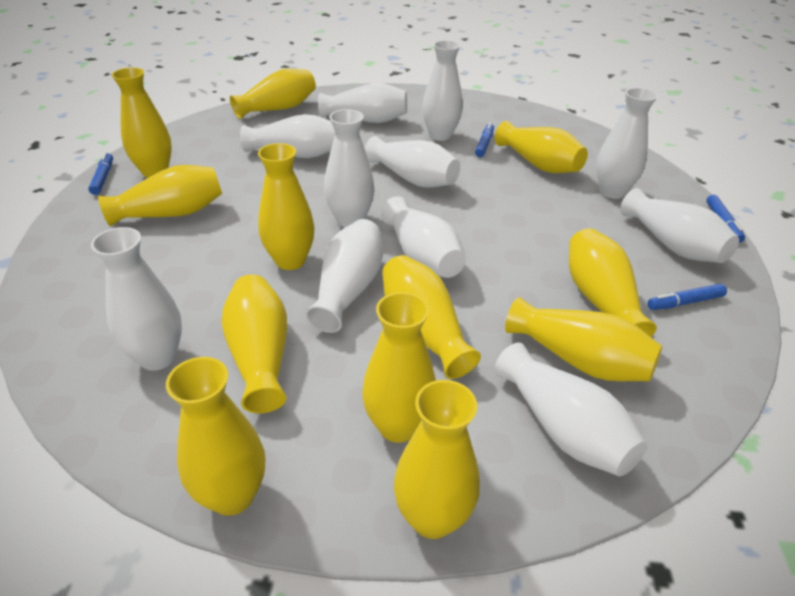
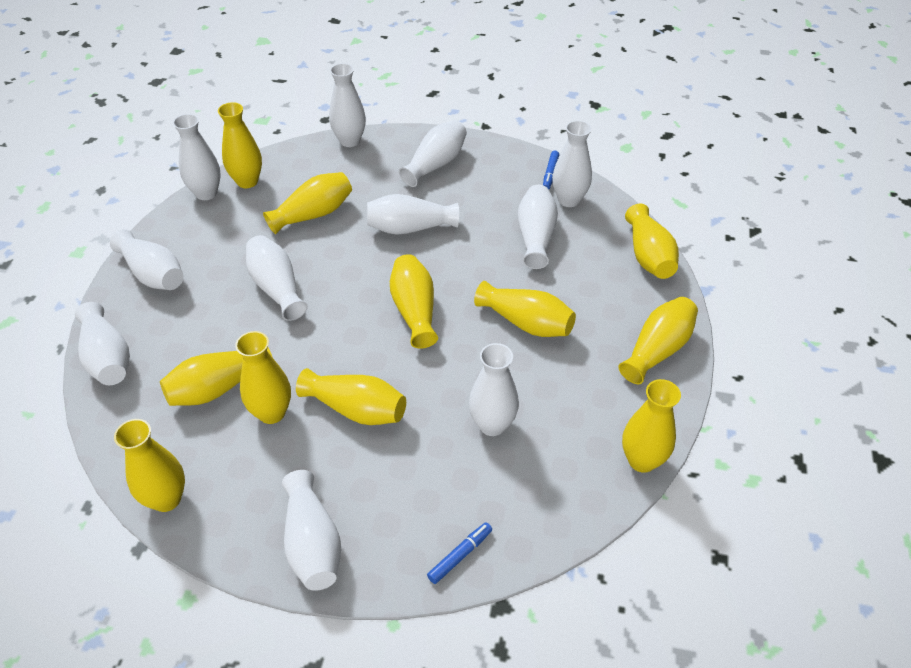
blue marker: [88,152,113,195] [475,122,494,157] [648,284,727,310] [706,195,745,243] = 4 -> [427,522,492,584] [543,151,559,189] = 2
yellow vase: [98,165,222,227] [112,68,172,178] [166,357,265,516] [221,275,287,413] [230,68,316,119] [258,143,315,270] [362,292,436,443] [382,255,481,379] [394,380,480,539] [495,121,588,173] [505,297,662,381] [569,228,657,337] = 12 -> [114,419,185,512] [160,347,273,406] [218,102,262,188] [235,331,291,424] [263,172,352,234] [296,368,406,425] [390,254,438,349] [474,281,576,337] [618,297,698,384] [622,379,681,473] [625,203,679,279] = 11

